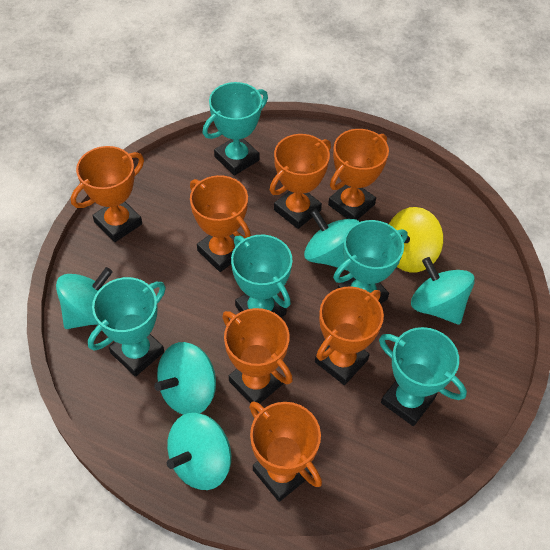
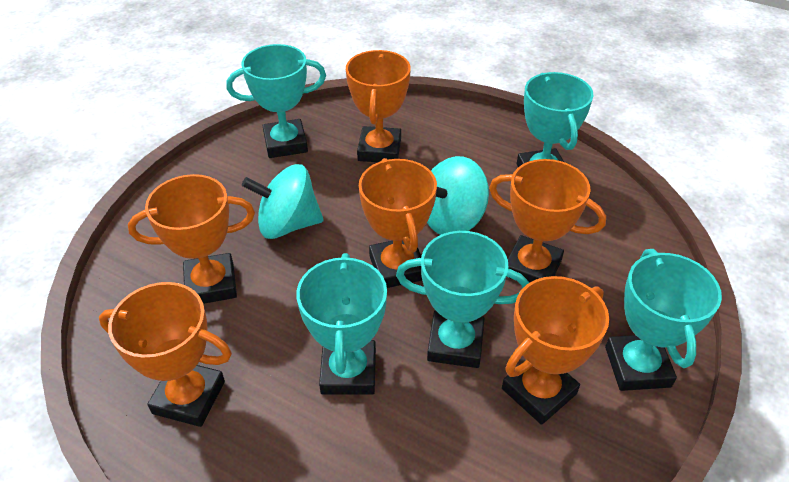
orange trophy: [71,146,144,242] [190,175,251,272] [222,308,293,404] [249,401,322,502] [270,134,331,229] [315,286,384,385] [328,129,389,220] = 7 -> [99,282,232,427] [128,174,255,304] [346,50,411,162] [359,158,437,288] [489,159,606,283] [502,276,609,425] = 6
turquoise spinning top: [56,267,113,329] [154,342,216,415] [167,413,231,490] [304,208,360,271] [411,257,475,325] = 5 -> [242,164,324,239] [427,156,489,235] = 2
yellow spinning top: [389,207,444,272] = 1 -> none = 0

